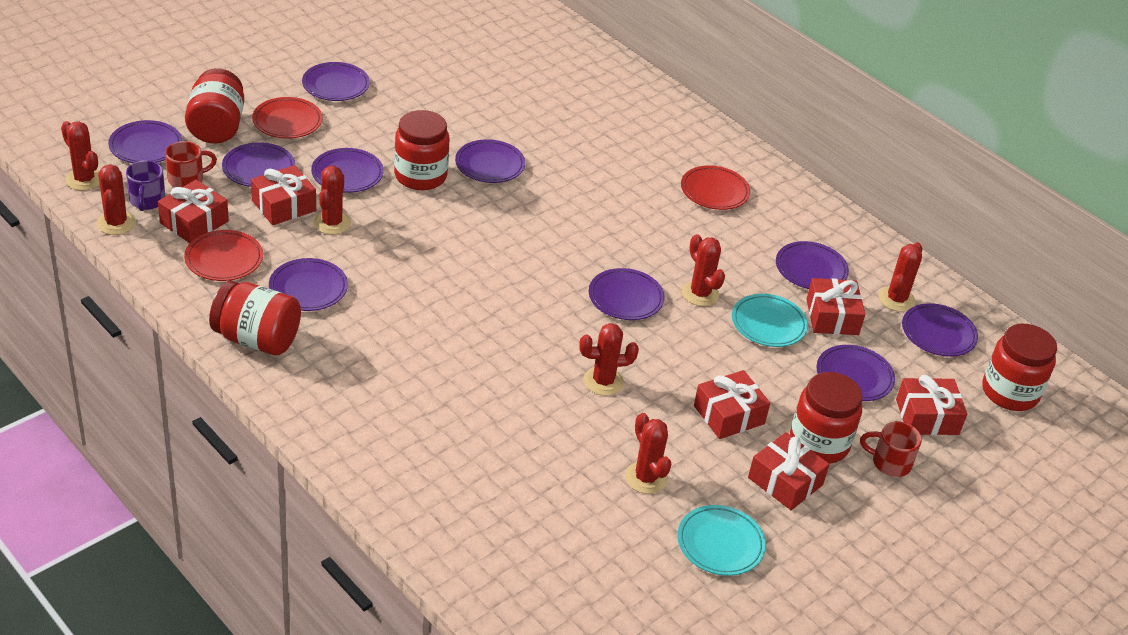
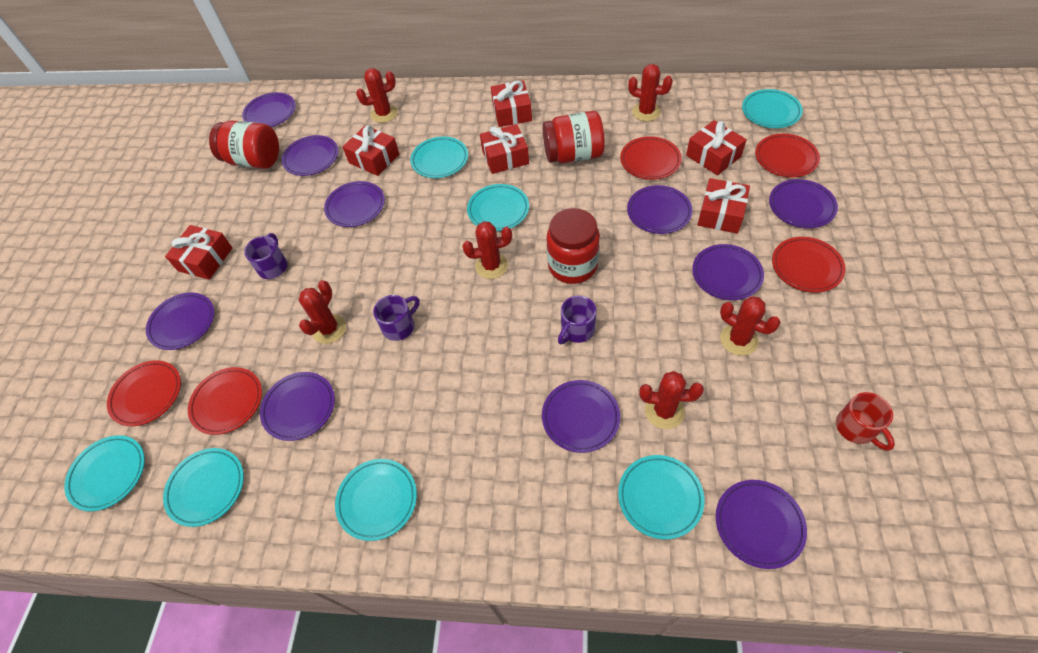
purple mug: [126,160,165,211] = 1 -> [244,233,287,279] [373,295,419,341] [558,296,596,345] = 3
red cactus: [61,121,100,191] [96,164,136,235] [313,166,351,235] [579,323,639,396] [625,413,671,494] [682,234,725,306] [878,242,922,312] = 7 -> [299,280,346,344] [356,68,398,123] [462,221,512,279] [628,64,673,121] [639,371,704,429] [720,296,781,356] = 6
red jar: [185,68,244,144] [209,281,301,355] [394,110,449,190] [790,372,863,464] [982,324,1057,411] = 5 -> [209,121,279,169] [543,111,605,163] [547,208,600,284] = 3
red mug: [165,141,217,187] [860,421,922,477] = 2 -> [836,392,895,451] = 1
red plate: [184,230,263,281] [252,97,323,139] [681,165,750,210] = 3 -> [107,360,181,426] [188,367,262,435] [620,136,682,180] [755,133,820,177] [772,237,846,293] = 5
turquoise plate: [677,505,766,576] [732,294,808,347] = 2 -> [64,435,145,511] [163,448,244,527] [335,459,417,541] [410,136,468,178] [467,184,529,231] [618,455,705,539] [742,89,803,128] = 7

